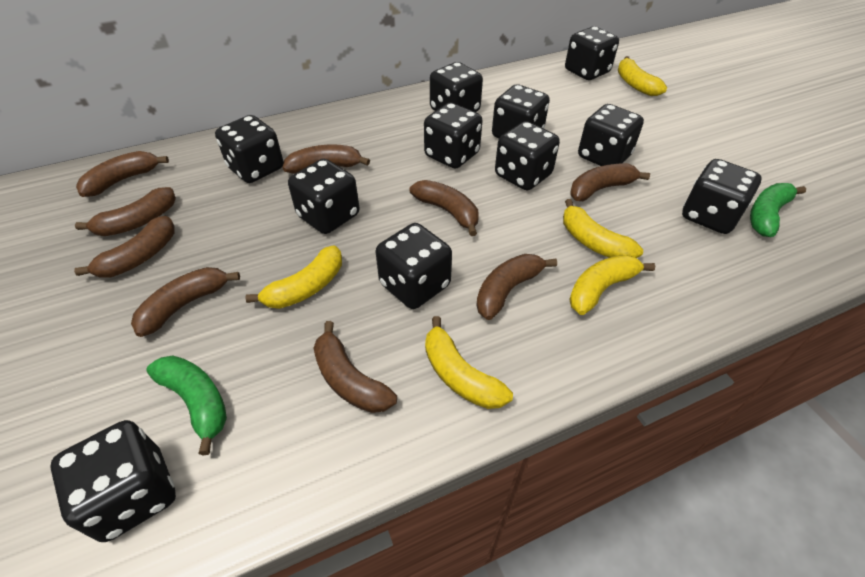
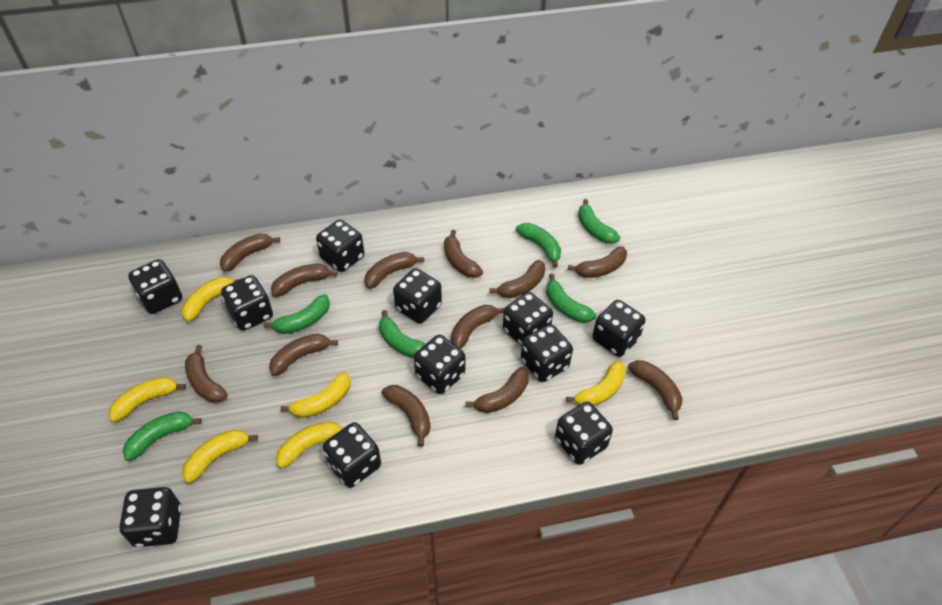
brown banana: [74,216,175,278] [75,187,176,236] [76,151,169,197] [131,267,240,337] [282,144,370,174] [314,321,397,413] [410,180,479,236] [476,254,557,320] [570,163,650,201] = 9 -> [185,345,228,403] [220,234,280,272] [269,334,338,376] [271,264,338,297] [364,252,424,289] [382,385,431,447] [444,230,483,278] [451,305,505,349] [465,367,529,413] [489,260,545,298] [568,246,627,278] [628,360,682,420] = 12
green banana: [146,355,227,455] [750,183,806,237] = 2 -> [123,411,202,461] [264,295,330,334] [379,310,425,358] [516,223,561,268] [546,274,596,323] [578,199,620,244] = 6
yellow banana: [246,246,342,309] [425,316,513,409] [563,199,643,258] [569,255,655,315] [618,56,667,96] = 5 -> [108,377,186,422] [182,277,240,322] [182,429,258,484] [276,421,343,468] [280,372,351,418] [566,361,626,406] = 6

